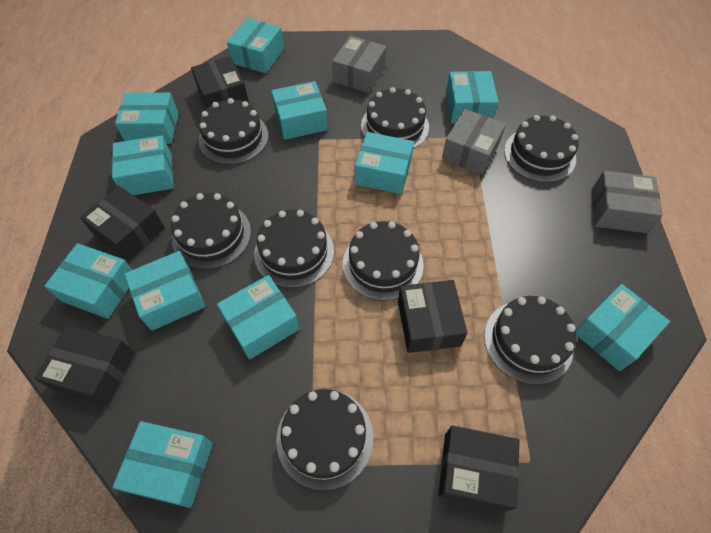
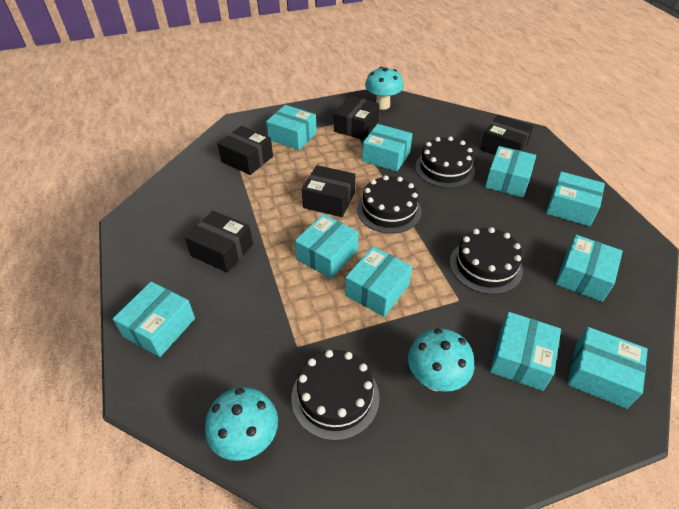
black cake: [171,193,251,269] [199,98,268,165] [254,210,334,288] [276,389,373,490] [343,221,424,301] [361,87,429,149] [484,296,576,384] [504,115,579,182] = 8 -> [292,350,380,441] [357,175,422,233] [415,136,475,188] [450,227,523,294] = 4
grey box: [332,36,386,93] [442,109,506,175] [591,171,663,233] = 3 -> none = 0
turquoise box: [44,243,132,319] [112,135,173,195] [112,421,213,508] [115,92,179,144] [124,251,206,331] [217,275,300,360] [227,18,284,73] [271,81,328,140] [355,132,414,194] [446,71,499,124] [576,284,670,371] = 11 -> [113,282,195,357] [266,105,317,150] [295,214,358,279] [345,247,412,317] [362,124,412,172] [485,146,536,197] [490,312,561,391] [546,172,605,227] [556,235,623,302] [567,327,648,409] = 10
turquoise mushroom: none = 0 -> [205,387,278,461] [365,67,403,110] [408,328,474,392] = 3

